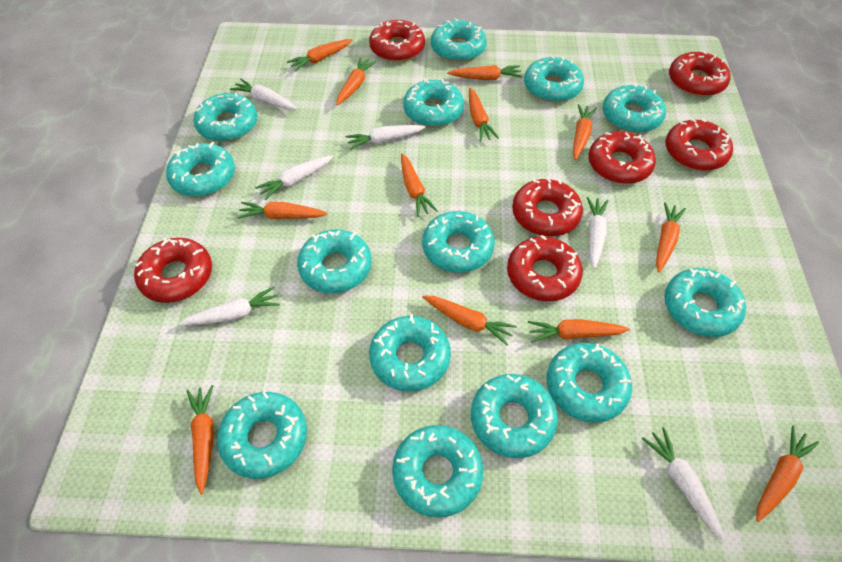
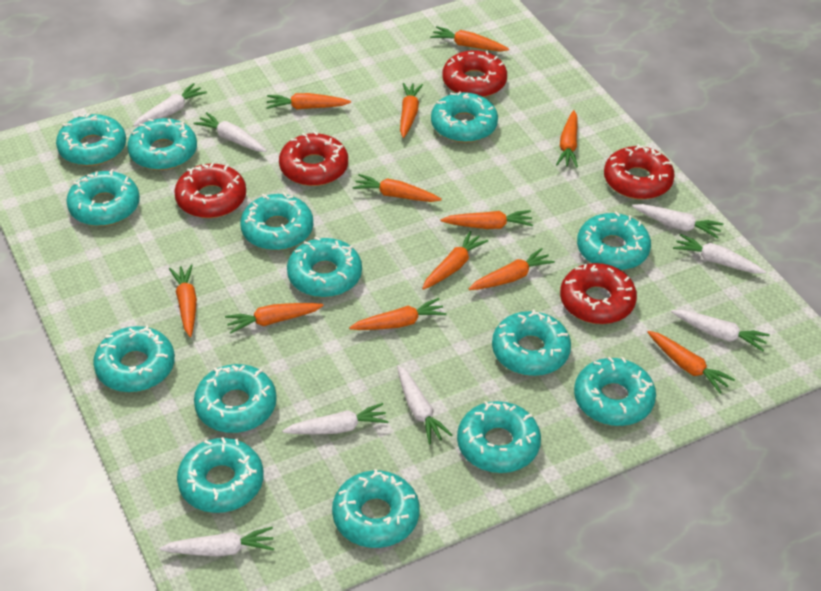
red donut: [134,238,212,303] [369,20,425,62] [507,235,583,301] [512,178,583,236] [588,131,656,184] [665,118,733,171] [669,51,731,96] = 7 -> [174,163,246,218] [279,131,348,186] [443,50,507,97] [560,263,637,324] [604,144,675,200] = 5
white carrot: [179,287,280,326] [230,79,297,110] [255,156,333,200] [346,125,425,150] [587,197,609,269] [641,427,725,541] = 6 -> [133,83,207,126] [159,527,274,557] [193,112,267,152] [282,403,389,434] [397,365,453,444] [632,204,723,239] [671,310,770,351] [673,234,766,274] = 8

